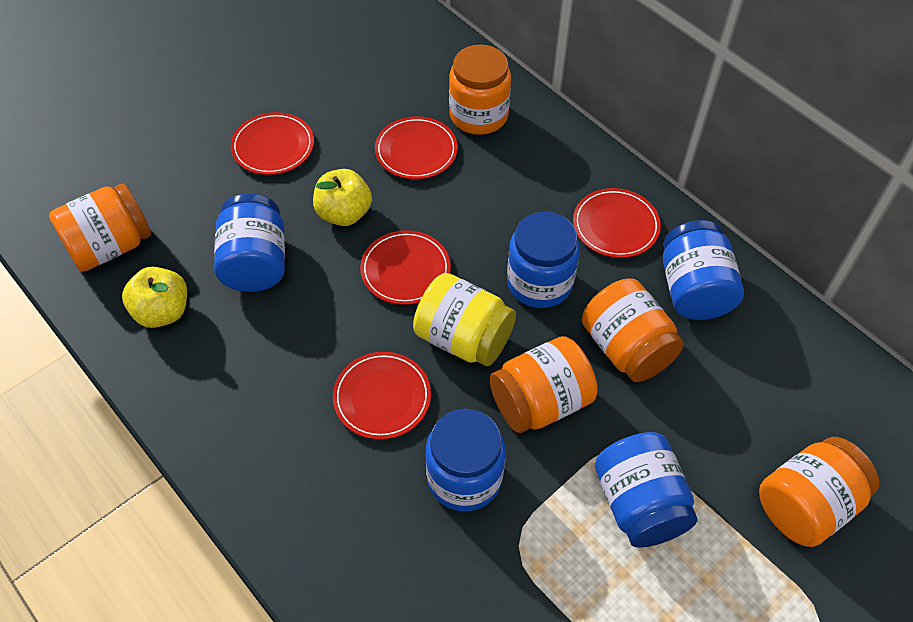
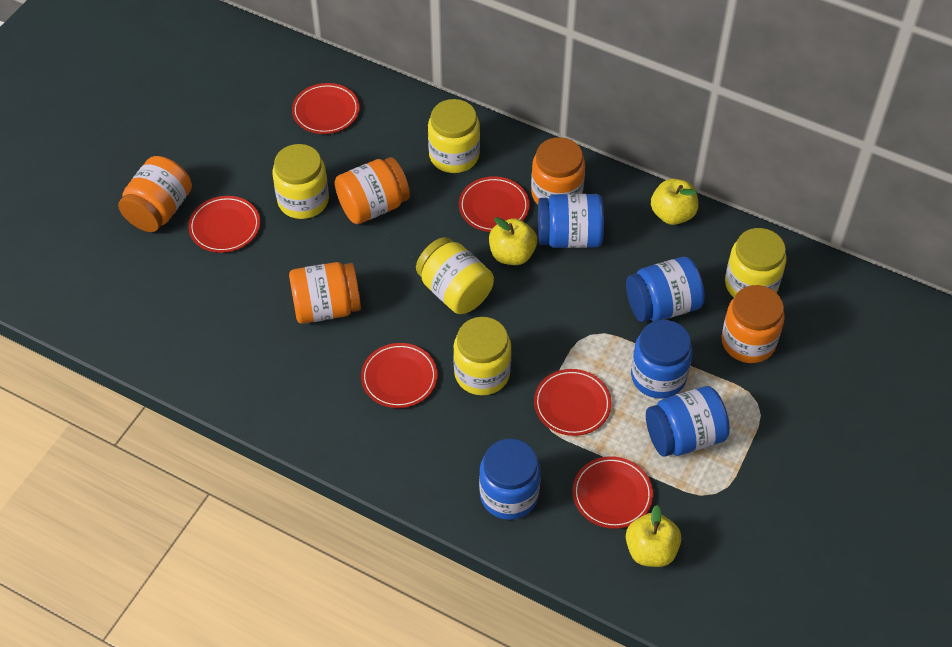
red plate: [231,112,314,175] [333,352,431,439] [360,230,451,305] [375,116,458,179] [573,188,661,258] = 5 -> [188,196,260,253] [292,83,359,134] [361,343,437,408] [459,176,529,232] [534,369,612,436] [573,456,653,529] = 6
yellow apple: [122,267,187,328] [313,169,372,226] = 2 -> [489,217,537,265] [626,505,681,567] [651,179,699,225] = 3
yellow jar: [413,273,516,366] = 1 -> [272,144,329,219] [416,237,494,314] [428,99,480,173] [453,317,511,396] [725,228,787,297] = 5

